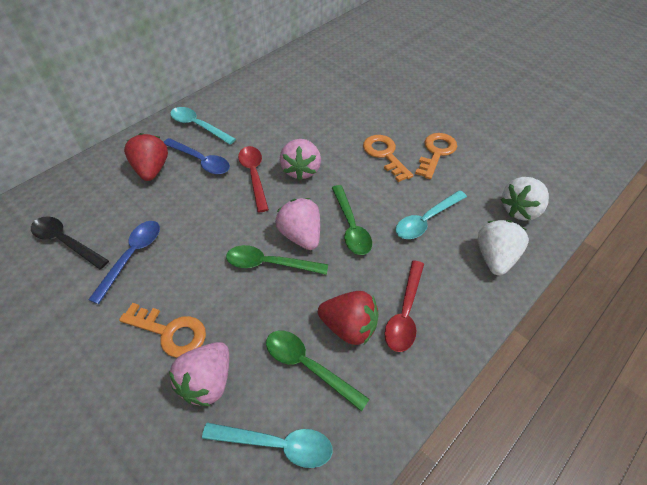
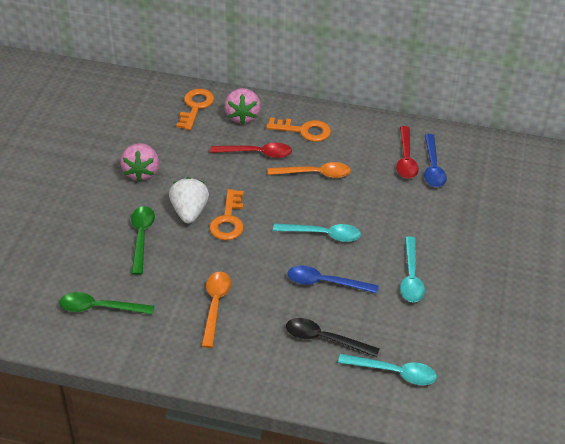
green spoon: [226,245,328,275] [266,331,370,412] [332,185,372,255] = 3 -> [59,292,154,315] [131,206,155,275] = 2
orange spoon: none = 0 -> [201,272,231,348] [267,162,351,178] = 2
pink strawberry: [169,342,229,406] [275,198,320,250] [280,139,321,180] = 3 -> [120,143,159,182] [224,88,261,125] = 2
red strawberry: [124,133,168,181] [318,291,379,345] = 2 -> none = 0
white strawberry: [478,220,529,275] [501,177,549,221] = 2 -> [169,177,209,223] = 1

